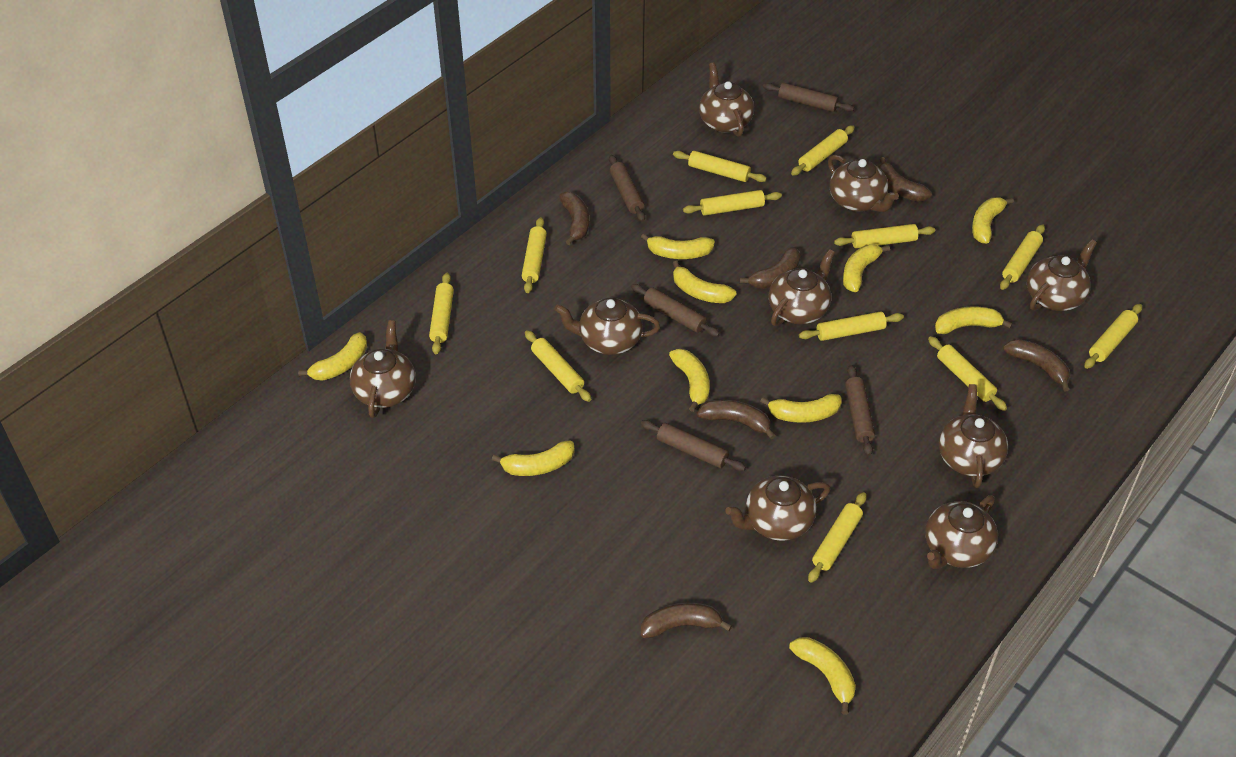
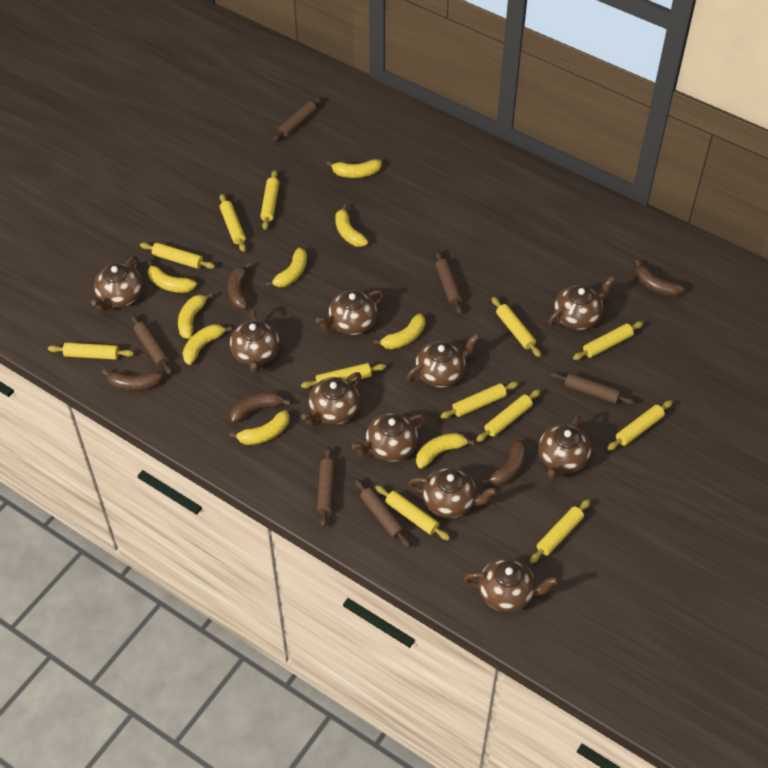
brown banana: [559,192,589,245] [641,603,732,638] [697,400,775,440] [740,247,801,289] [878,157,932,202] [1003,339,1070,391] = 6 -> [102,369,164,391] [227,262,251,309] [230,392,291,423] [481,439,527,486] [635,260,685,297] = 5
brown rolling pin: [609,155,645,222] [631,284,720,337] [641,420,746,471] [763,83,854,112] [845,365,875,456] = 5 -> [131,315,172,375] [272,97,322,141] [317,447,335,528] [355,479,411,548] [435,251,463,314] [550,372,635,405] = 6
brown teapot: [349,320,416,418] [554,298,660,355] [699,62,754,137] [725,475,830,541] [768,249,835,326] [828,155,899,212] [925,495,998,569] [939,384,1008,488] [1027,239,1097,311] = 9 -> [91,256,143,312] [230,309,280,373] [301,372,361,426] [316,290,384,335] [352,413,426,462] [407,334,480,387] [409,467,498,518] [464,558,559,612] [538,414,591,480] [549,276,615,330] = 10
yellow banana: [298,332,367,381] [492,441,575,476] [641,234,715,259] [669,349,710,412] [672,261,736,303] [760,394,842,423] [789,637,856,715] [843,245,890,292] [935,306,1012,334] [972,197,1014,244] = 10 -> [147,261,197,293] [178,293,213,339] [183,324,232,365] [229,410,290,445] [266,248,307,287] [327,159,382,178] [335,204,368,247] [374,313,425,350] [416,433,475,469] = 9

